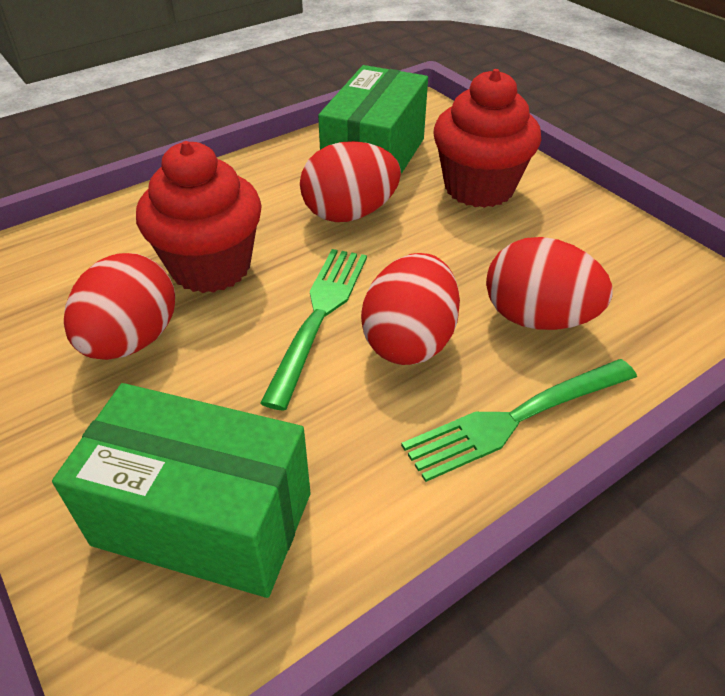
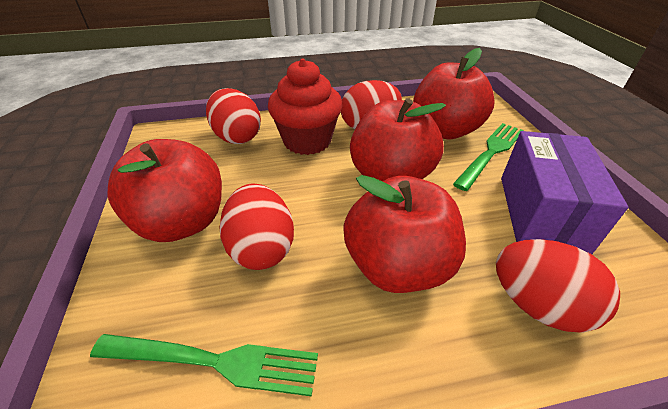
green box: [52,383,311,598] [318,65,428,174] = 2 -> none = 0
purple box: none = 0 -> [501,131,628,254] = 1
red apple: none = 0 -> [108,139,222,242] [343,175,466,293] [350,98,446,181] [413,48,495,139] = 4
red cupcake: [136,141,262,293] [433,69,541,208] = 2 -> [268,58,342,155] = 1

